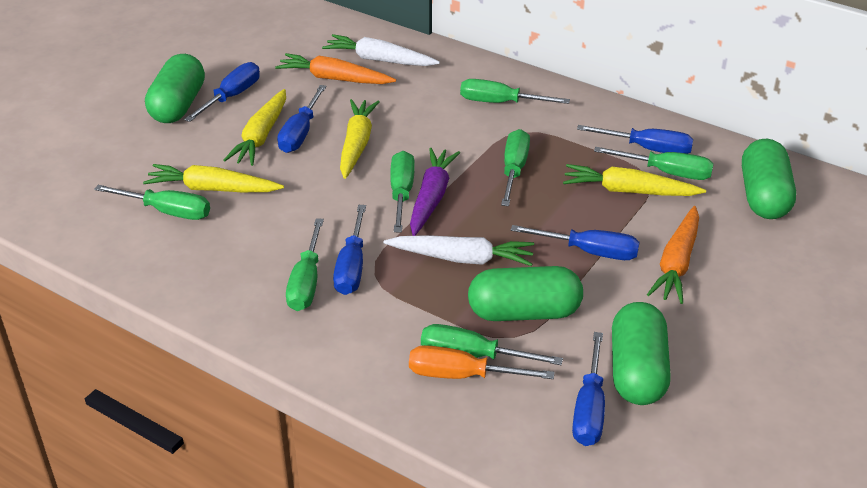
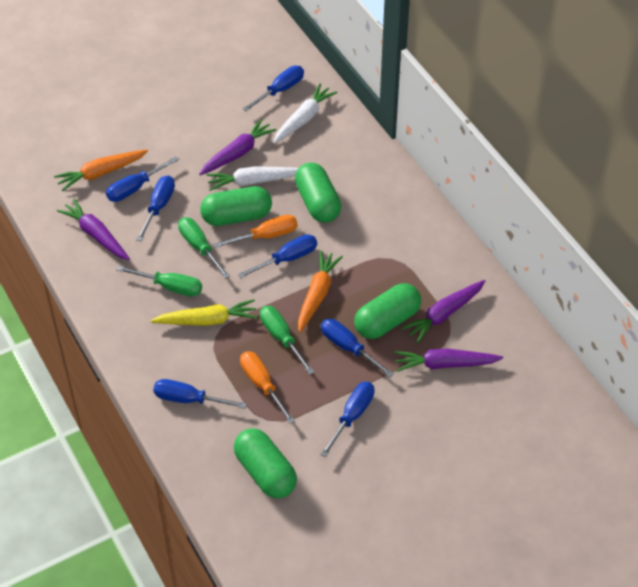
blue screwdriver: [184,62,260,122] [277,85,327,153] [333,205,366,295] [510,225,639,260] [572,332,605,446] [577,125,693,154] = 6 -> [106,156,179,202] [136,175,175,241] [153,379,247,409] [238,234,317,278] [243,66,304,111] [320,382,375,457] [321,319,394,377] = 7
green screwdriver: [94,185,210,220] [286,218,324,311] [390,151,415,232] [421,324,563,365] [460,79,570,104] [501,129,530,206] [594,147,714,180] = 7 -> [116,266,202,296] [178,217,230,279] [260,306,314,375] = 3
orange screwdriver: [409,345,554,379] = 1 -> [213,215,297,248] [240,351,295,424] = 2
purple carrot: [410,148,460,236] = 1 -> [57,198,130,260] [199,119,277,175] [394,349,503,372] [401,280,485,343] = 4
yellow carrot: [143,164,284,192] [223,89,286,166] [340,99,380,179] [563,164,706,196] = 4 -> [151,299,257,326] = 1

